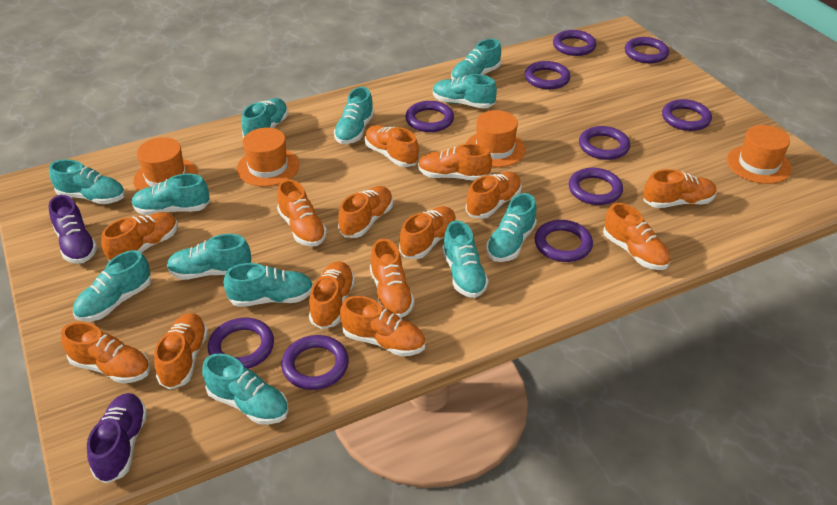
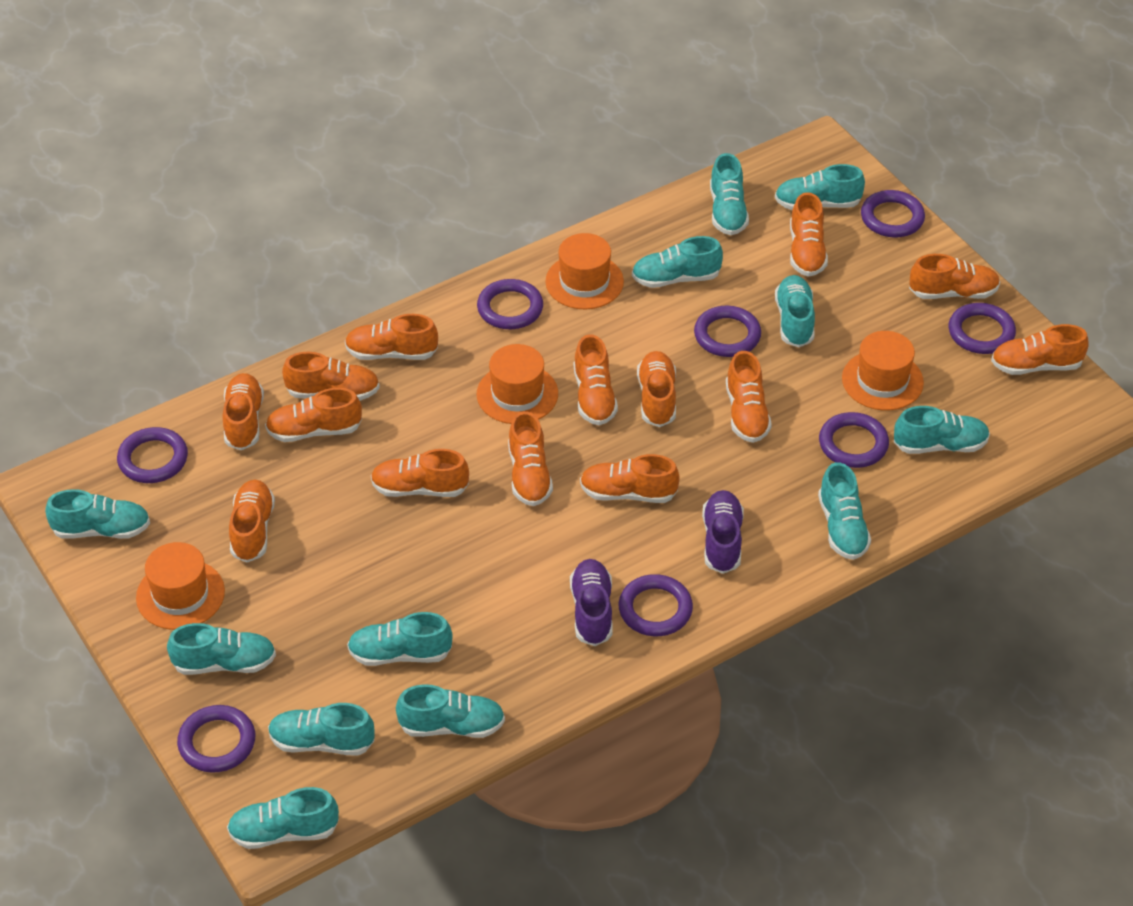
purple ring: [208,318,274,369] [281,335,349,390] [405,101,454,132] [525,61,571,89] [534,220,593,262] [553,30,597,56] [569,168,623,205] [579,126,630,160] [625,37,669,63] [662,99,712,131] = 10 -> [117,427,188,483] [177,705,255,773] [477,279,543,329] [619,574,693,636] [694,306,761,357] [819,412,889,468] [861,190,925,237] [949,303,1016,354] = 8

